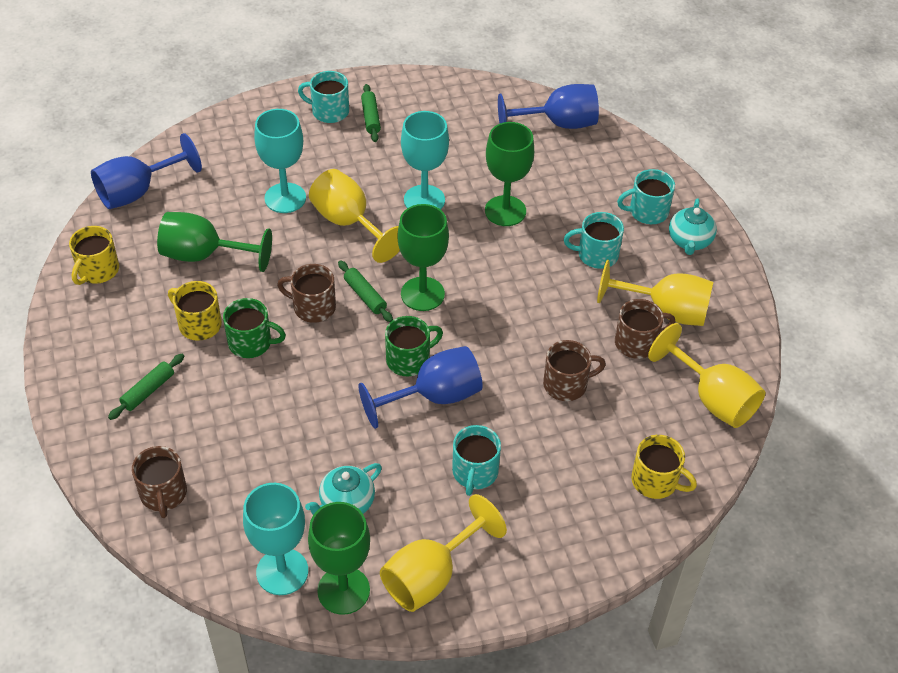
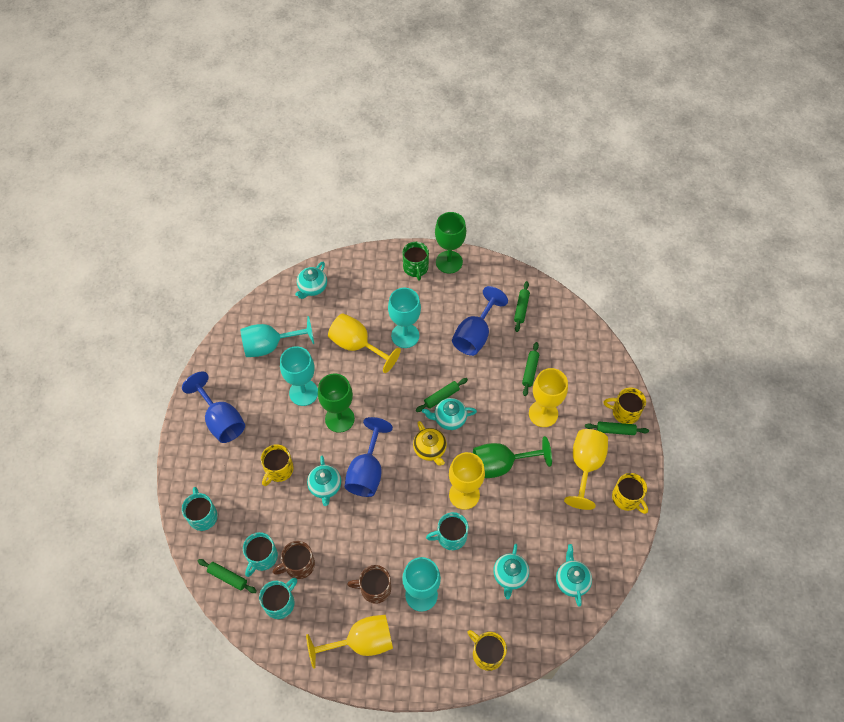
brown mug: [132,446,187,518] [277,264,336,323] [543,340,606,401] [615,299,675,359] = 4 -> [273,541,315,579] [347,565,391,604] = 2
green goblet: [157,212,272,272] [308,502,370,615] [397,204,449,311] [485,122,534,226] = 4 -> [318,373,355,433] [435,212,466,274] [473,436,552,478] = 3
green mug: [223,298,286,358] [385,316,443,377] = 2 -> [402,242,429,280] = 1
green rolling pin: [108,354,184,420] [338,260,393,322] [361,84,381,142] = 3 -> [197,559,257,593] [416,378,468,412] [514,281,530,332] [522,342,539,396] [585,422,649,435] = 5
turquoise goblet: [243,483,308,595] [254,109,306,213] [401,111,449,209] = 3 -> [240,316,314,357] [280,346,318,406] [388,288,421,348] [402,557,441,612] = 4
turquoise teapot: [305,463,382,515] [669,198,717,255] = 2 -> [295,262,327,299] [307,456,341,506] [422,398,477,430] [493,544,529,599] [556,544,592,607] = 5
yellow goblet: [309,169,400,263] [380,494,507,612] [597,260,713,326] [648,323,765,428] = 4 -> [306,615,393,669] [328,313,401,373] [449,452,485,510] [529,368,568,427] [564,429,608,510] = 5
yellow mug: [69,226,119,285] [168,281,222,341] [631,435,697,499] = 3 -> [261,444,294,486] [467,630,507,671] [603,387,646,424] [612,473,648,514] = 4
yellow teapot: none = 0 -> [413,421,447,466] = 1

